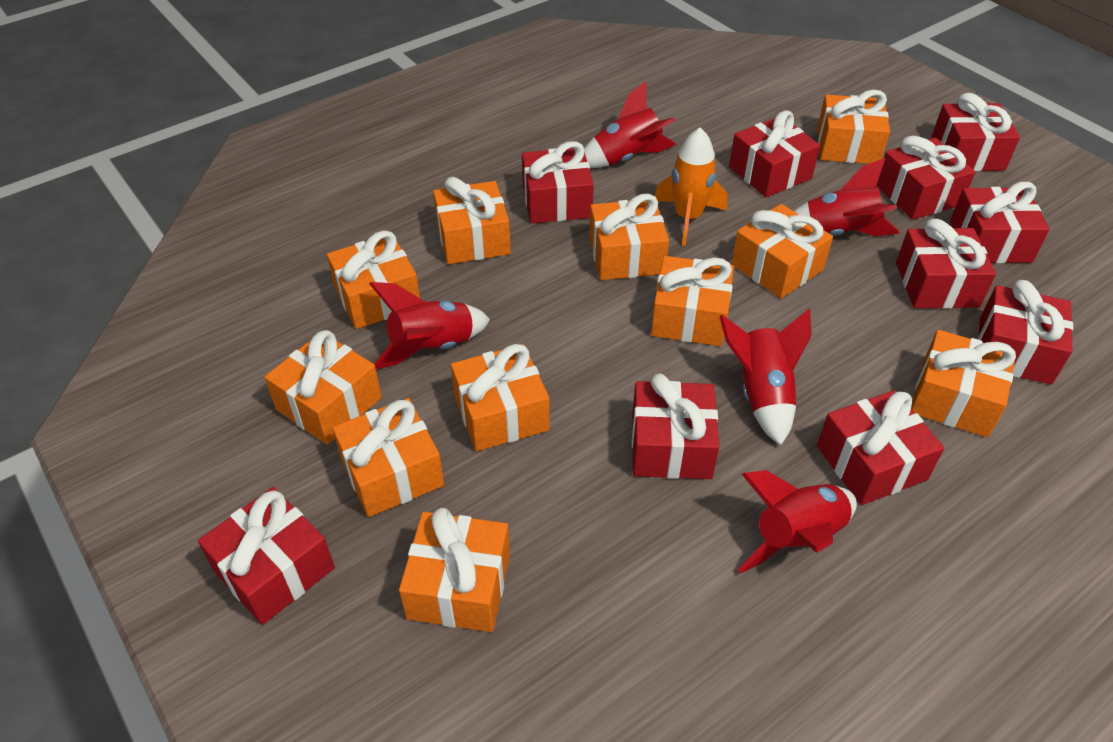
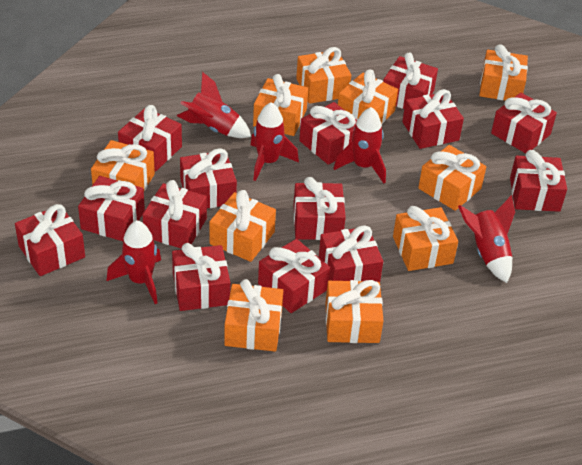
orange gift: [264,330,382,445] [327,230,420,329] [332,398,444,517] [399,508,510,632] [433,177,511,264] [451,344,550,451] [589,194,669,280] [651,256,734,346] [731,204,833,299] [817,90,890,164] [911,330,1016,437] = 11 -> [91,140,155,191] [209,190,276,262] [224,279,283,351] [253,74,308,136] [296,47,351,104] [325,280,383,343] [338,70,398,124] [393,206,458,271] [418,145,486,211] [479,45,528,101] = 10
orange rocket: [655,128,727,246] = 1 -> none = 0
red gift: [198,487,335,625] [522,141,594,223] [632,373,719,479] [729,110,820,197] [817,390,944,505] [877,136,975,220] [896,219,996,309] [932,93,1020,171] [950,182,1050,263] [978,280,1073,385] = 10 -> [15,204,85,276] [78,176,145,241] [118,105,182,171] [143,180,207,249] [172,243,230,311] [180,148,237,208] [258,239,330,313] [293,177,346,240] [299,102,357,165] [319,225,383,282] [383,52,438,109] [402,89,464,149] [491,93,557,153] [510,150,567,212] = 14

